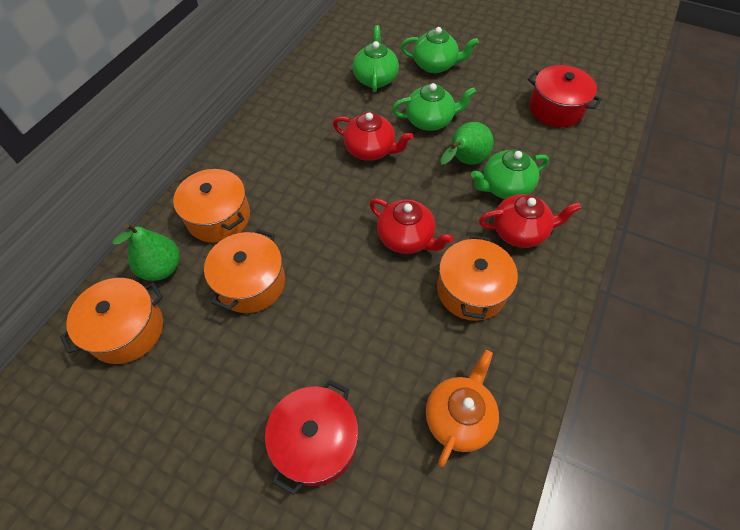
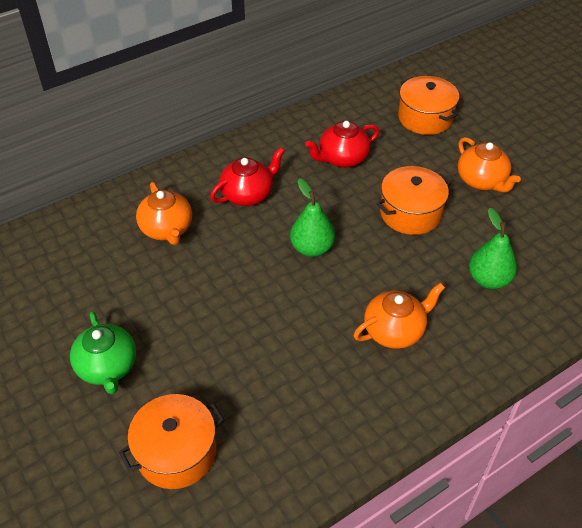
green teapot: [353,25,399,92] [392,83,476,131] [401,27,479,73] [471,149,549,199] = 4 -> [70,311,136,394] = 1
orange pot: [60,278,163,364] [173,169,250,243] [204,229,285,313] [437,235,518,321] = 4 -> [119,394,224,489] [376,166,451,235] [398,76,459,135] = 3
orange teapot: [426,350,499,467] = 1 -> [136,182,192,245] [353,283,445,349] [458,137,521,193] = 3
red pot: [265,380,359,495] [528,65,602,127] = 2 -> none = 0
red teapot: [333,112,413,161] [369,198,454,254] [479,194,581,248] = 3 -> [210,147,285,206] [305,121,379,168] = 2

